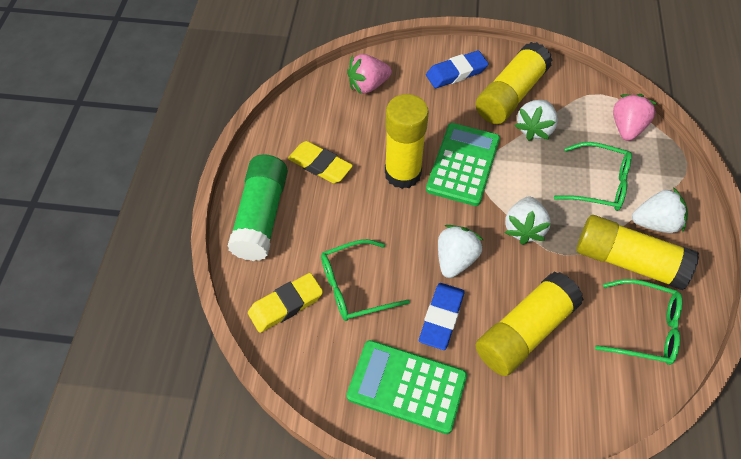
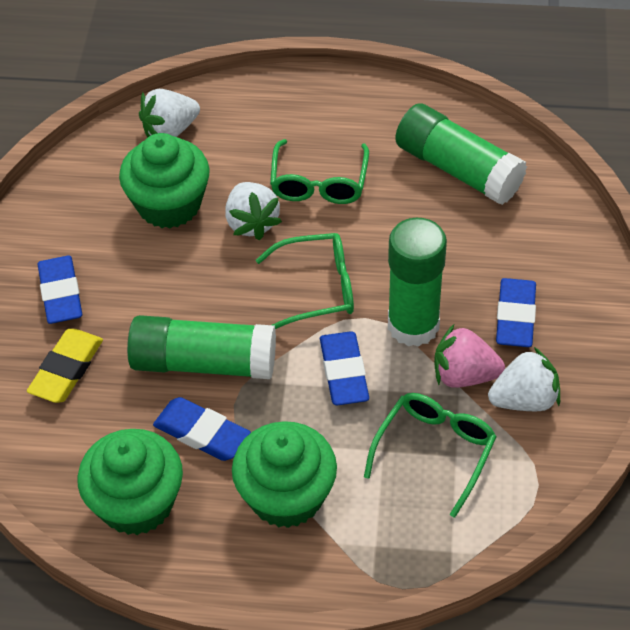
blue eraser: [419,283,465,350] [426,50,488,88] = 2 -> [37,256,82,324] [153,397,251,461] [320,331,369,405] [496,278,536,347] = 4
green calculator: [346,340,467,434] [426,123,500,206] = 2 -> none = 0
green cupcake: none = 0 -> [77,429,183,535] [119,133,210,228] [232,421,337,528] = 3
green glue stick: [228,154,288,261] = 1 -> [127,315,276,379] [388,218,447,347] [395,103,527,205] = 3
pink strawberry: [347,54,392,94] [613,94,657,141] = 2 -> [434,325,505,388] = 1
white strawberry: [438,225,483,278] [505,197,551,245] [515,100,558,141] [632,187,688,233] = 4 -> [139,89,200,137] [225,182,282,240] [488,347,560,411] = 3
yellow eraser: [248,273,323,333] [288,141,353,183] = 2 -> [27,329,103,403] = 1
yellow glue stick: [385,94,429,189] [475,271,584,376] [476,42,553,124] [576,215,699,291] = 4 -> none = 0

